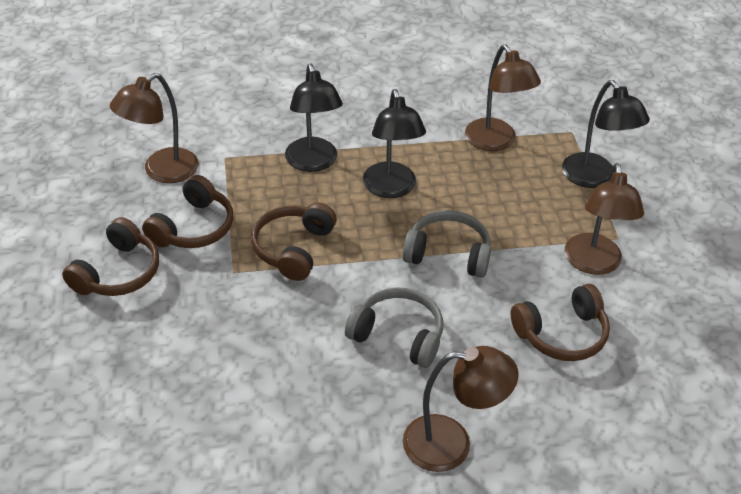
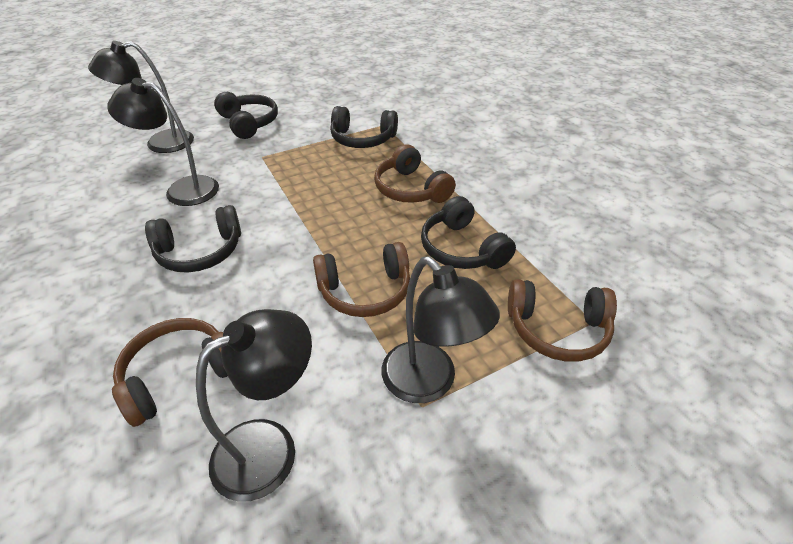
black headphones: none = 0 -> [145,205,241,273] [214,92,278,139] [330,106,398,148] [421,196,516,269] = 4
black lamp: [285,63,343,172] [363,89,426,198] [562,80,650,188] = 3 -> [88,41,194,153] [107,78,219,206] [196,309,312,502] [381,257,500,403] = 4
brown lamp: [110,73,199,183] [403,346,519,472] [465,44,541,151] [565,163,644,275] = 4 -> none = 0
grey headphones: [345,287,443,368] [402,210,491,278] = 2 -> none = 0

